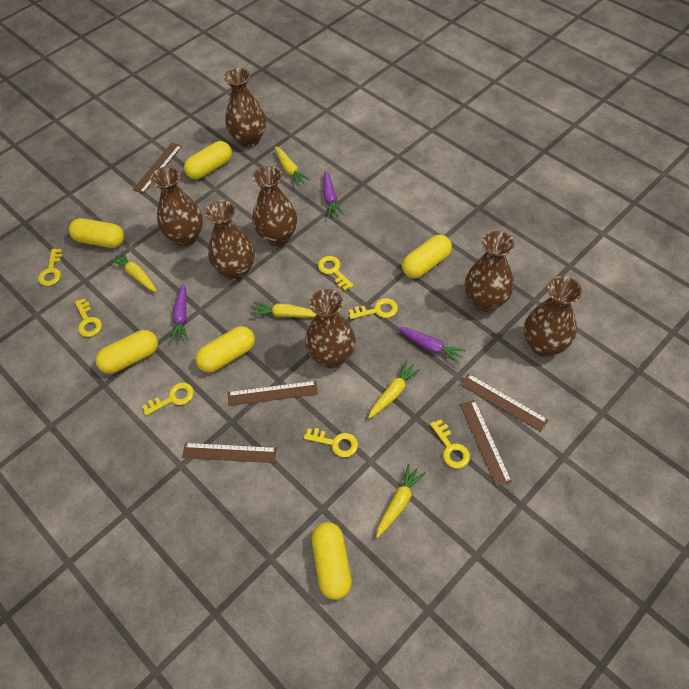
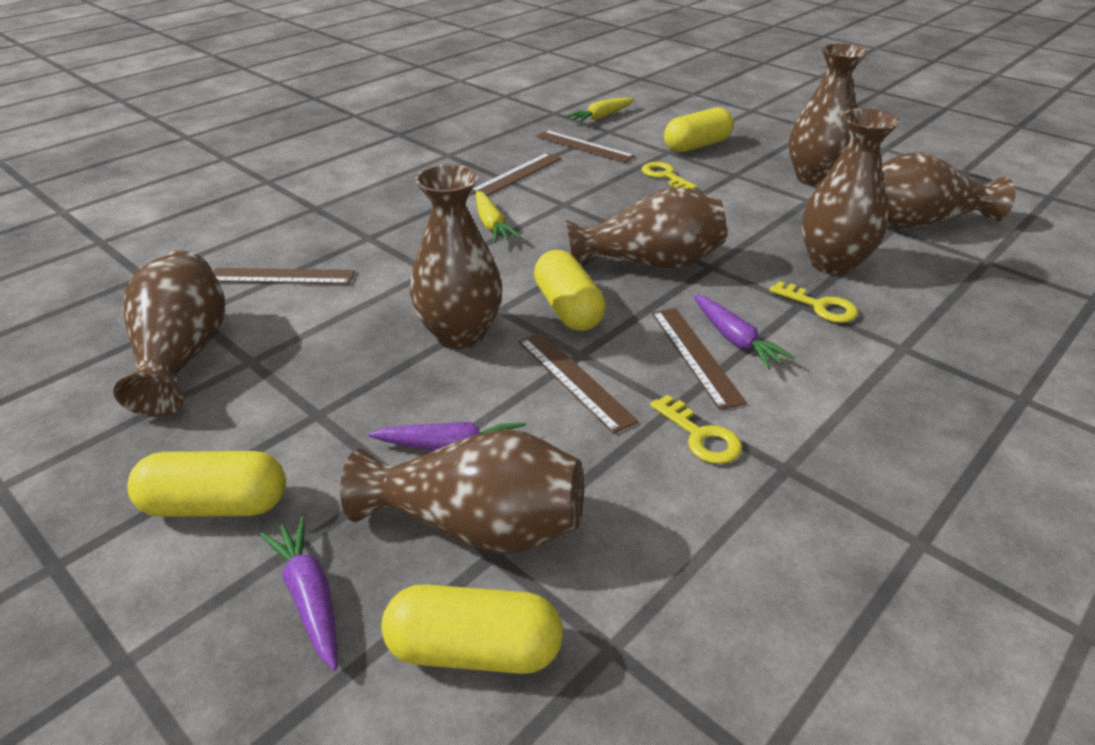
yellow capsule: [69,218,124,248] [96,330,158,374] [184,141,232,179] [196,326,255,373] [312,522,352,600] [402,235,452,279] = 6 -> [127,451,286,517] [381,584,563,674] [534,250,606,331] [664,107,734,152] = 4
yellow carrot: [110,251,157,292] [251,302,316,318] [275,146,310,186] [368,360,421,419] [376,464,426,538] = 5 -> [476,191,521,243] [566,98,635,123] = 2
yellow key: [38,249,63,286] [75,298,102,337] [142,383,194,416] [304,428,358,457] [318,256,354,291] [349,298,398,319] [430,419,470,469] = 7 -> [642,162,697,190] [650,395,742,464] [769,281,858,323] = 3

